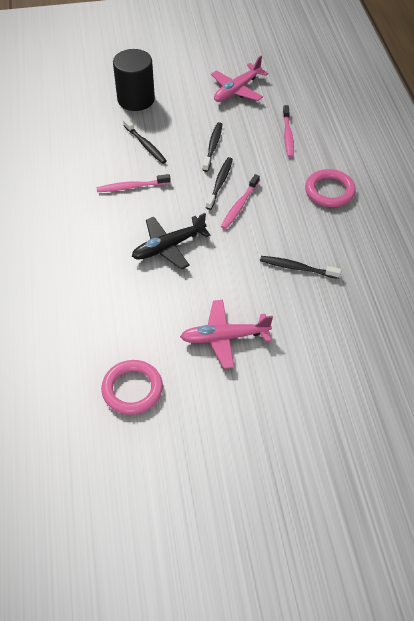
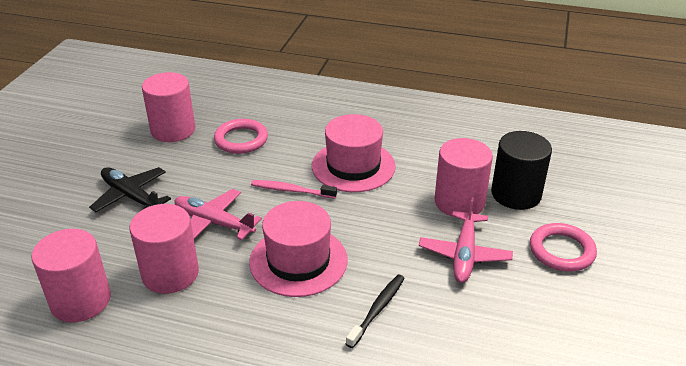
black toothbrush: [123,118,167,164] [202,122,222,172] [206,157,233,210] [260,256,341,279] = 4 -> [346,274,405,348] = 1
pink cylinder: none = 0 -> [32,229,111,322] [130,204,199,294] [142,72,195,142] [435,138,493,217] = 4
pink hat: none = 0 -> [249,201,348,297] [312,114,396,192] = 2
pink toothbrush: [96,174,171,192] [221,174,260,229] [283,105,294,158] = 3 -> [251,180,337,199] = 1

